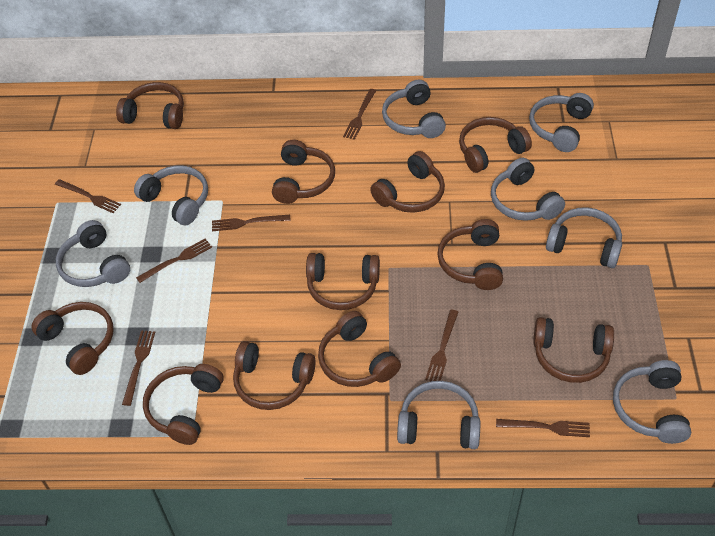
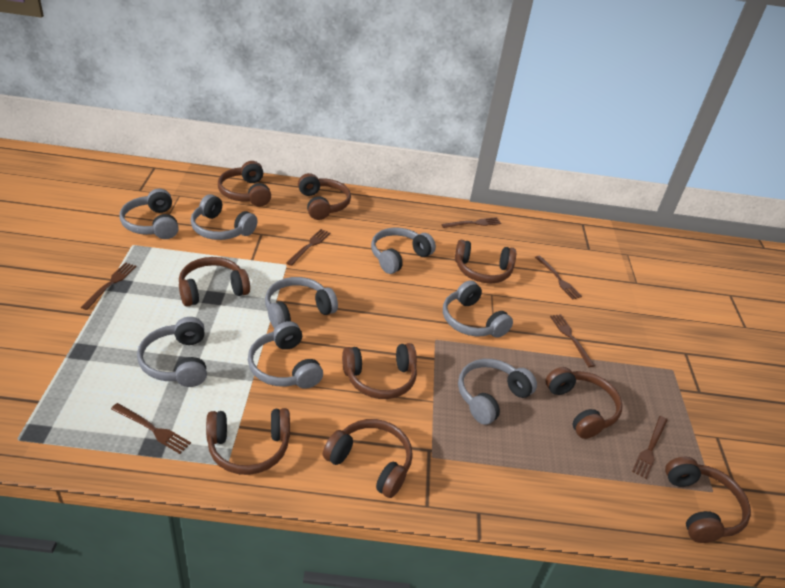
brown headphones: [32,302,113,375] [116,82,184,129] [143,364,224,445] [233,341,316,410] [272,140,335,204] [306,253,380,310] [318,311,401,387] [370,151,445,213] [437,219,503,290] [459,117,532,173] [533,317,614,383] = 11 -> [179,257,250,307] [206,408,290,475] [218,161,271,207] [298,173,351,220] [323,419,413,498] [342,343,417,399] [455,240,516,283] [545,367,623,439] [665,457,751,543] = 9

